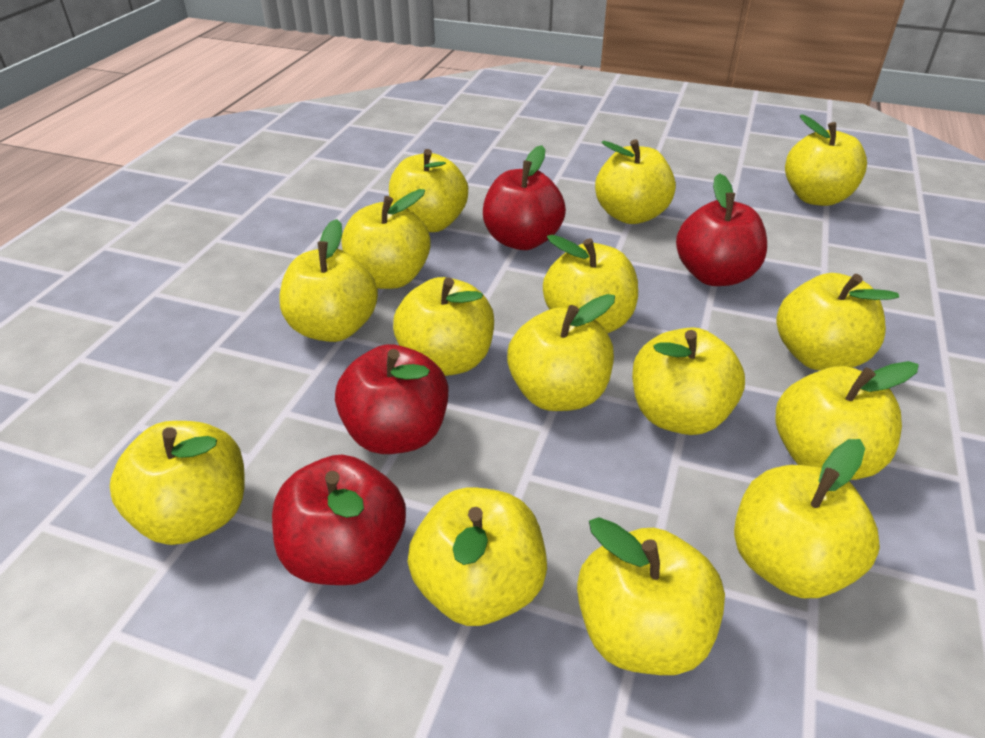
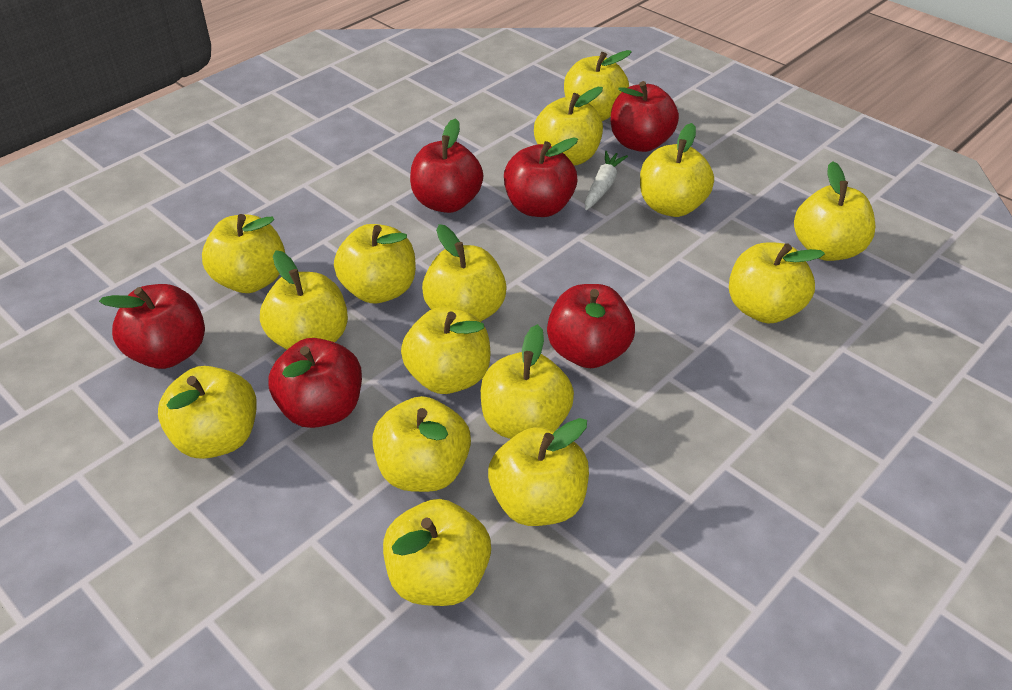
red apple: [272,455,406,585] [335,344,448,454] [483,145,566,250] [676,173,767,286] = 4 -> [99,284,205,369] [269,338,362,428] [410,118,483,213] [504,137,578,217] [547,284,635,368] [611,81,679,152] = 6
white carrot: none = 0 -> [585,151,628,210] = 1

